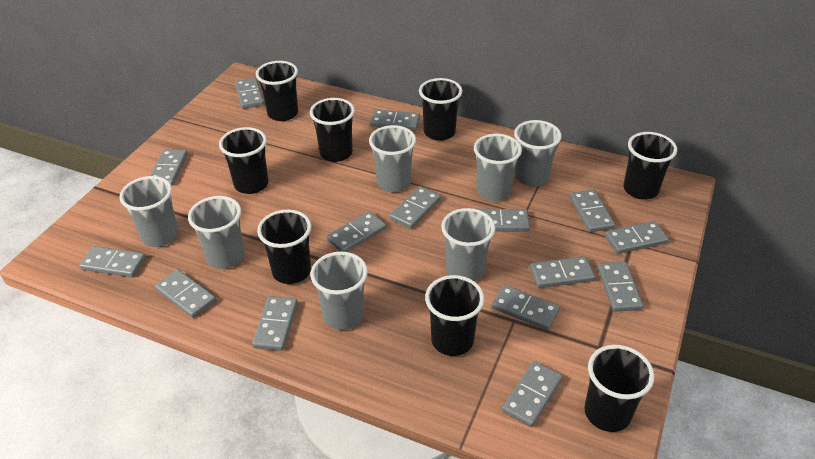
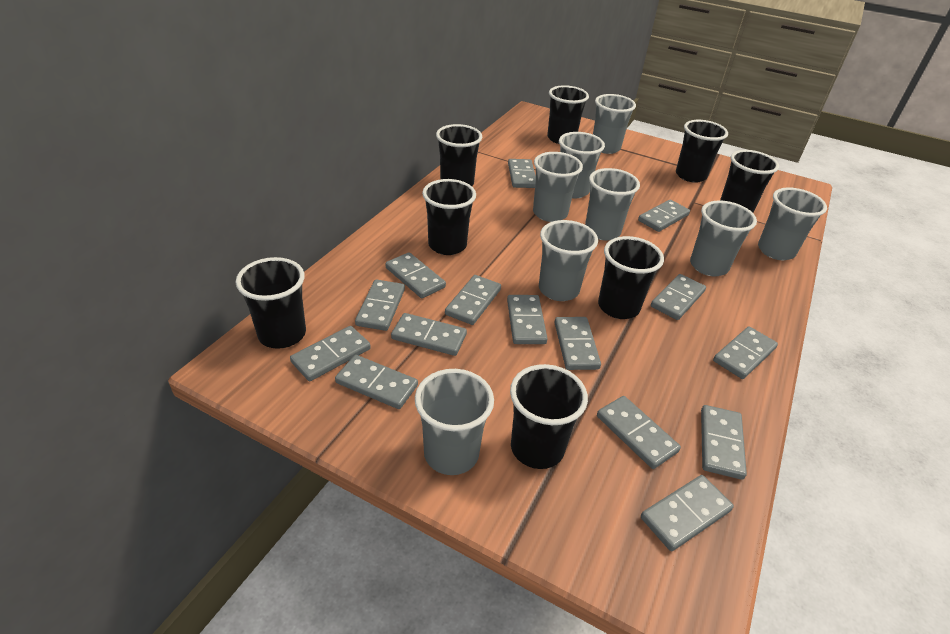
grey cup: [119,176,179,247] [188,196,245,269] [310,251,368,330] [369,125,416,192] [441,208,495,281] [474,134,522,201] [514,120,562,187] = 7 -> [415,369,494,475] [533,152,583,222] [539,220,598,301] [559,132,605,198] [585,168,640,240] [593,94,636,154] [690,200,757,276] [758,187,827,260] = 8

